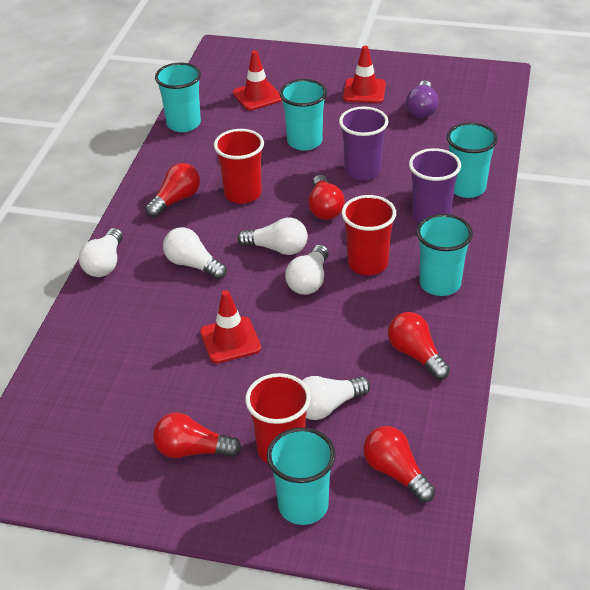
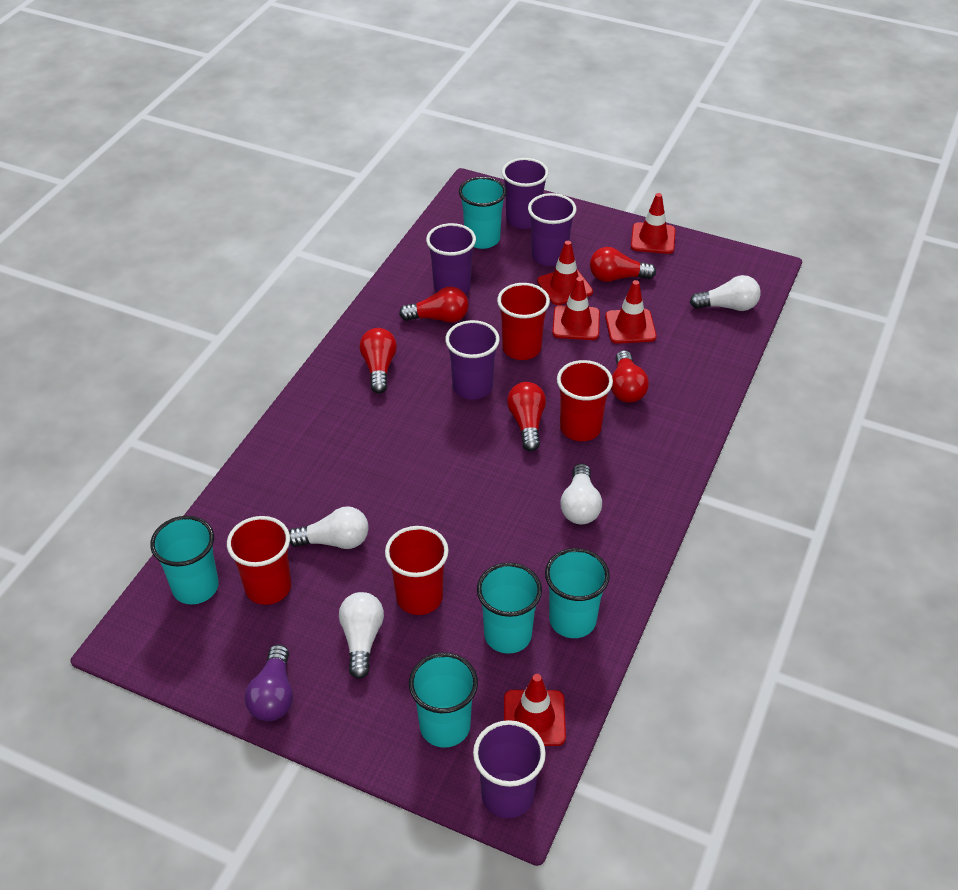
purple cup: [339,107,389,180] [409,148,461,222] = 2 -> [426,223,476,294] [445,320,500,400] [473,720,546,818] [502,158,549,229] [528,193,576,266] = 5
red cup: [214,129,264,204] [245,373,311,464] [342,195,396,275] = 3 -> [227,516,291,605] [385,526,449,615] [497,283,550,360] [557,360,613,441] = 4
red traffic cone: [200,290,261,364] [233,51,282,111] [343,46,386,103] = 3 -> [504,674,566,746] [537,241,593,305] [552,277,600,340] [605,280,657,344] [631,193,676,254] = 5
white light bulb: [79,228,123,277] [163,227,226,280] [237,218,308,255] [285,245,329,295] [302,376,370,420] = 5 -> [289,506,369,549] [339,592,384,679] [560,464,602,524] [690,275,761,311] = 4

